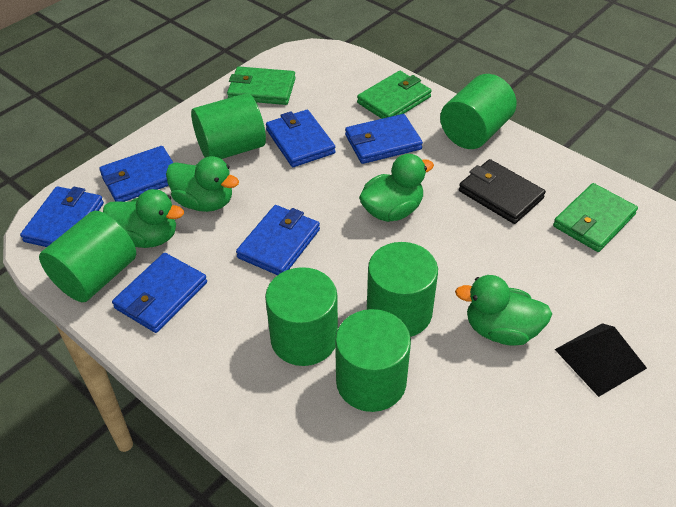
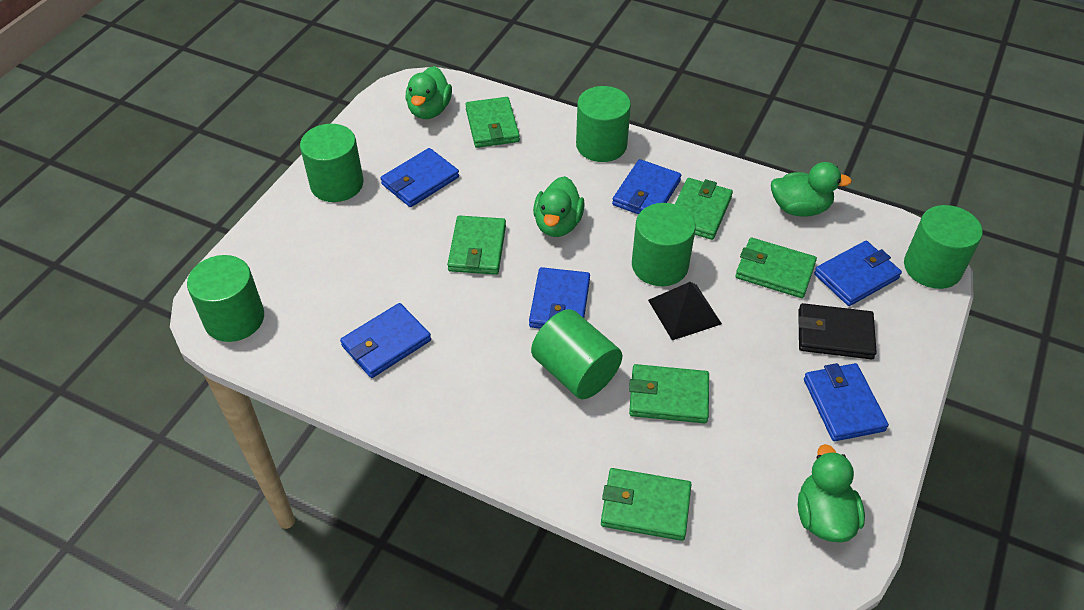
green wallet: [227,67,296,105] [357,71,432,119] [553,183,638,252] = 3 -> [447,216,506,275] [465,97,520,148] [601,468,692,541] [629,364,709,423] [675,178,733,240] [735,238,817,298] = 6

